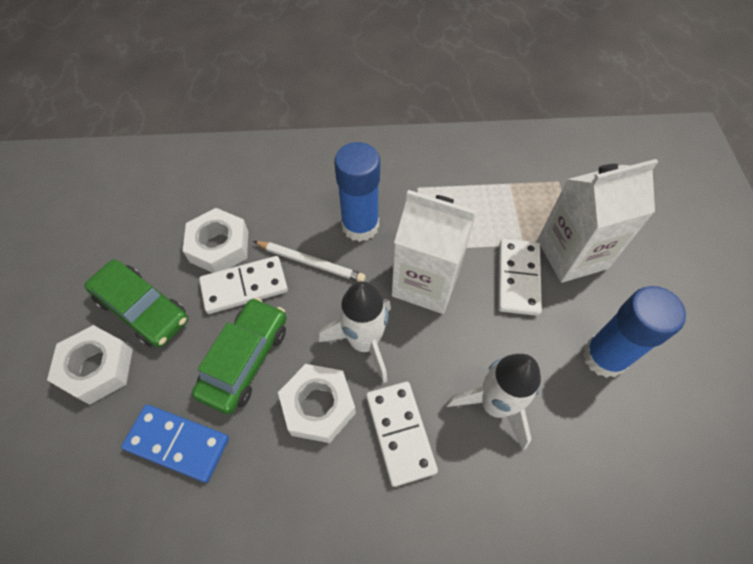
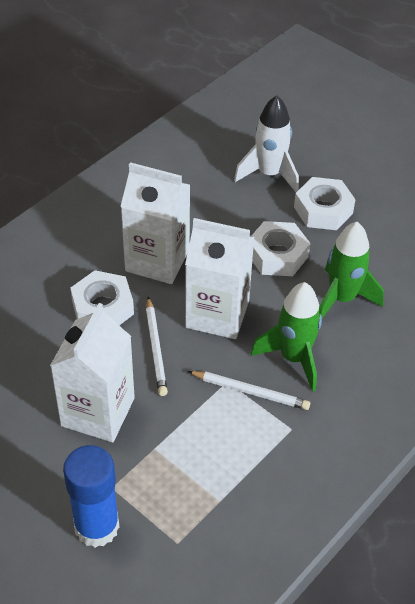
blue domino: [121,405,229,483] = 1 -> none = 0
blue glue stick: [334,142,380,242] [583,286,686,378] = 2 -> [63,445,119,548] = 1
green car: [85,260,188,348] [192,298,287,414] = 2 -> none = 0
green rocket: none = 0 -> [251,282,322,392] [319,222,384,318] = 2
white carton: [392,190,477,314] [537,159,658,283] = 2 -> [50,303,135,442] [120,162,190,284] [185,218,254,339] = 3
white domino: [199,256,288,314] [366,382,438,487] [498,239,542,316] = 3 -> none = 0
white pencil: [253,241,366,282] = 1 -> [146,297,168,396] [187,371,310,410] = 2
white rocket: [319,281,391,384] [446,354,541,450] = 2 -> [234,95,299,192] = 1

